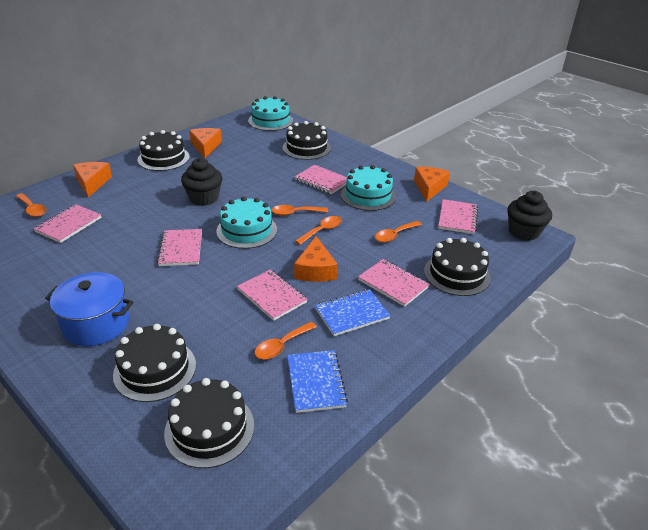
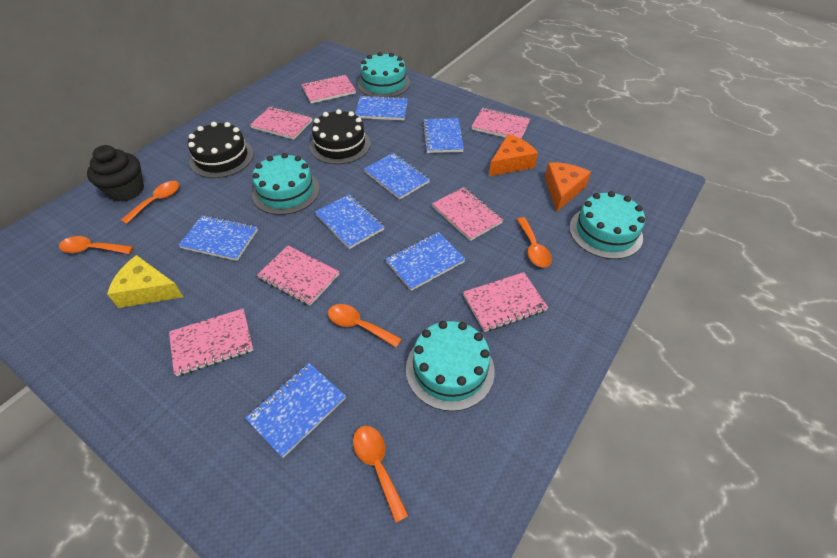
black cake: [113,324,196,402] [137,130,190,171] [164,378,254,468] [282,121,331,160] [424,238,491,296] = 5 -> [188,122,254,178] [310,109,371,164] = 2
black cupcake: [181,158,223,206] [507,191,552,241] = 2 -> [87,145,144,202] = 1
blue notebook: [287,350,348,413] [315,289,391,336] = 2 -> [178,215,258,261] [245,363,346,458] [315,194,385,249] [355,95,408,120] [364,153,430,199] [386,232,465,291] [422,118,464,153] = 7
blue pot: [45,272,133,346] = 1 -> none = 0
orange cheese: [73,162,112,197] [189,128,222,158] [294,236,338,282] [414,167,450,202] = 4 -> [489,134,538,176] [545,162,591,212] = 2
pink notebook: [34,204,102,243] [157,229,202,266] [237,270,307,321] [295,165,347,195] [358,259,430,307] [438,199,478,234] = 6 -> [169,309,254,376] [250,106,312,140] [257,246,339,306] [301,75,356,104] [432,187,503,241] [463,272,548,332] [471,108,530,139] = 7
turquoise cake: [216,197,277,249] [248,96,293,131] [341,165,396,211] = 3 -> [252,153,320,215] [357,52,410,97] [406,321,495,411] [569,191,645,259] = 4
yellow cheese: none = 0 -> [107,255,183,308] = 1

